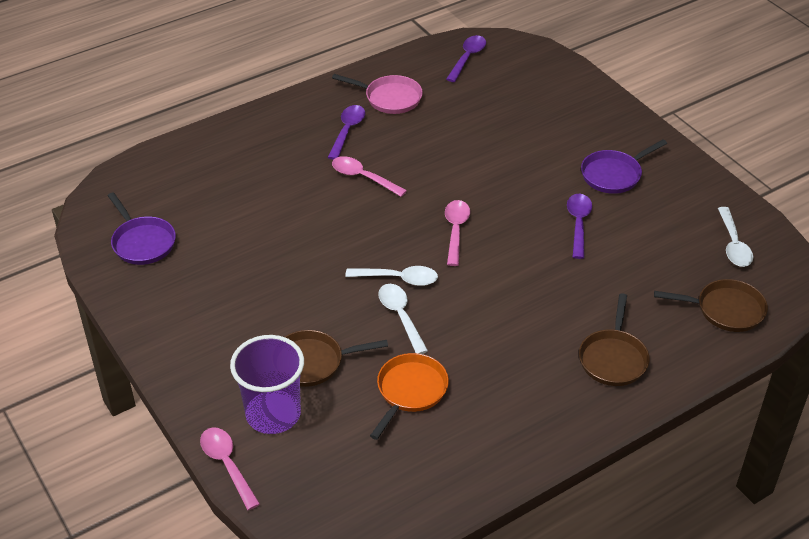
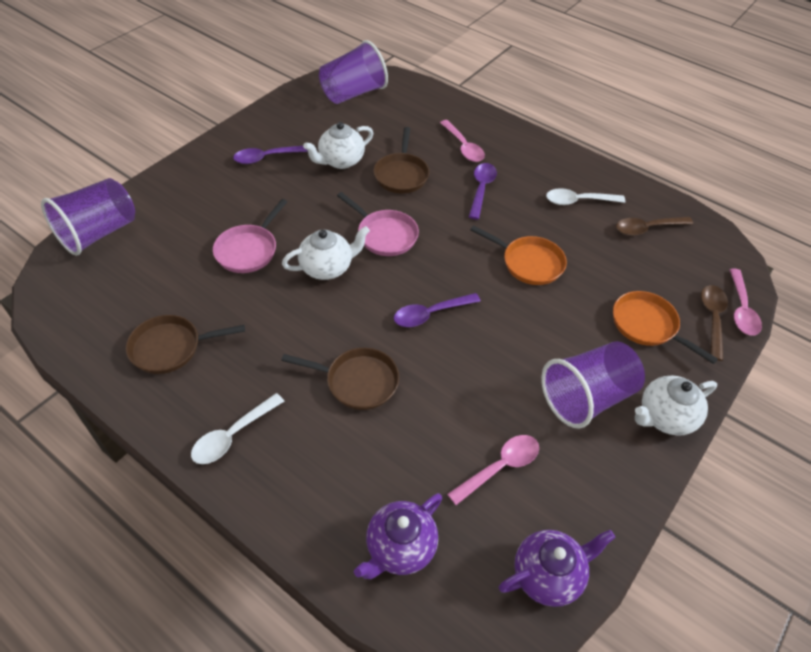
brown spoon: none = 0 -> [616,217,693,236] [701,285,728,361] = 2
orange pan: [370,353,449,440] = 1 -> [470,225,567,285] [613,291,718,364] = 2
pink pan: [332,74,423,114] = 1 -> [213,199,287,273] [337,192,419,256] = 2
purple cup: [230,335,304,434] = 1 -> [41,178,135,256] [319,40,388,104] [541,341,645,429] = 3
purple pan: [108,192,176,265] [581,139,667,194] = 2 -> none = 0
purple teapot: none = 0 -> [354,493,442,579] [499,530,615,607] = 2
white spoon: [345,266,438,286] [378,284,428,354] [718,207,753,267] = 3 -> [191,393,284,464] [546,188,625,205] = 2
white teapot: none = 0 -> [282,226,370,280] [303,122,373,169] [635,375,717,436] = 3

